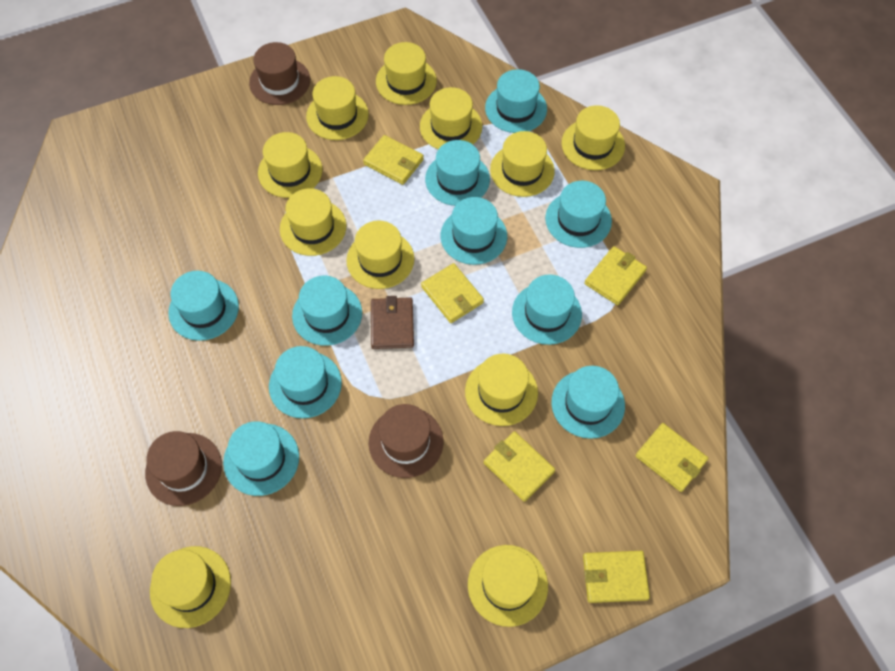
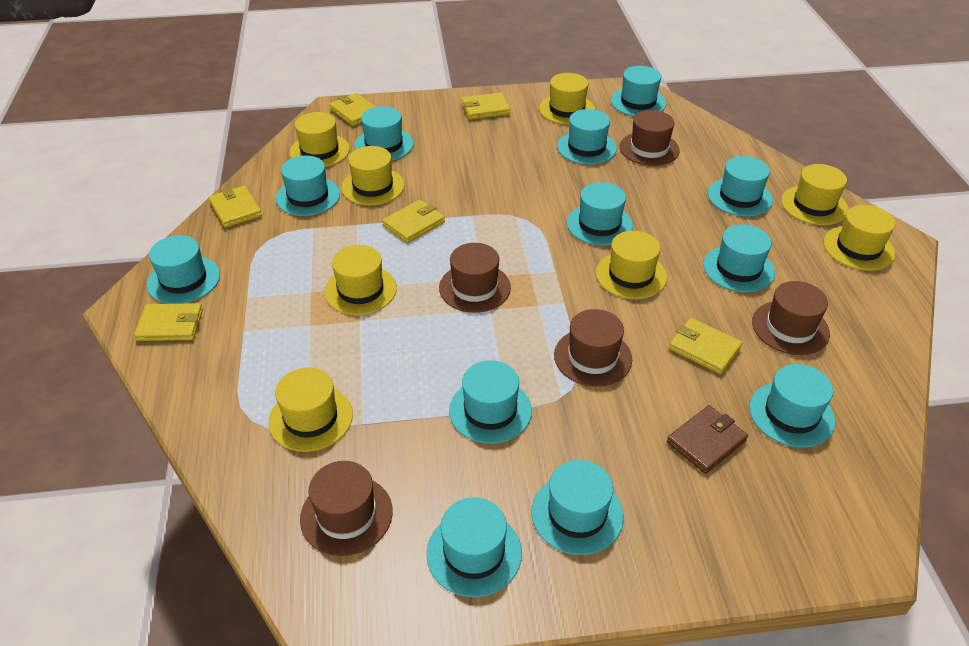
brown hat: [145,431,222,506] [249,42,310,105] [369,404,443,478] = 3 -> [300,461,393,556] [439,243,511,313] [554,309,632,387] [620,110,680,166] [752,281,830,355] = 5
turquoise hat: [168,271,239,341] [223,421,299,496] [269,346,342,418] [292,276,362,346] [425,140,490,206] [440,197,507,265] [485,69,547,133] [512,274,582,345] [545,181,612,248] [551,366,625,439] = 10 -> [147,235,220,304] [276,156,340,216] [354,106,414,161] [426,497,522,597] [449,360,532,444] [531,460,624,555] [557,109,617,165] [567,182,633,246] [611,66,667,116] [703,225,775,293] [708,156,773,217] [749,364,835,448] = 12
yellow hat: [150,546,231,628] [258,132,323,198] [280,188,346,256] [306,76,369,140] [346,221,414,289] [376,42,437,105] [420,87,482,149] [465,354,538,426] [468,545,548,627] [490,131,555,197] [561,105,625,170] = 11 -> [268,367,353,452] [290,112,350,167] [324,245,397,315] [341,146,404,206] [539,73,595,125] [596,231,667,299] [781,164,848,225] [824,205,895,271] = 8

